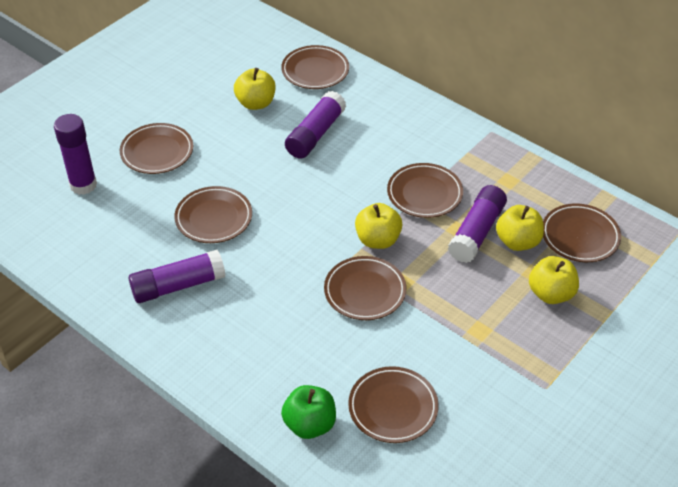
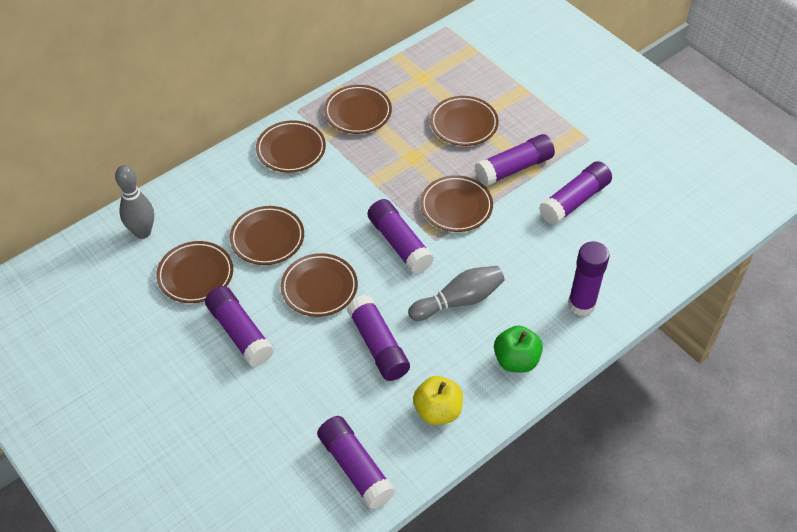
grey bowling pin: none = 0 -> [115,165,154,239] [408,266,505,321] = 2
purple glue stick: [54,114,97,195] [129,250,226,303] [285,91,346,159] [448,185,507,263] = 4 -> [205,286,274,367] [317,416,395,509] [347,295,410,381] [367,199,434,274] [475,134,555,186] [539,161,612,225] [568,241,609,316] = 7
yellow apple: [234,68,275,110] [355,203,403,249] [496,205,544,251] [529,256,579,304] = 4 -> [413,376,463,425] = 1

